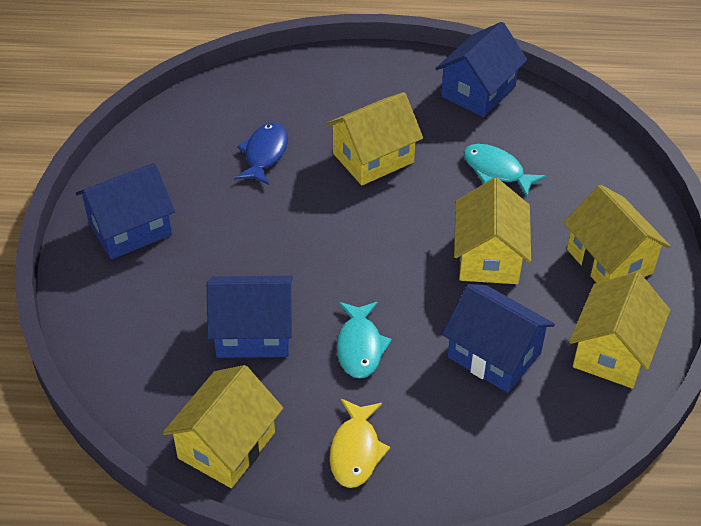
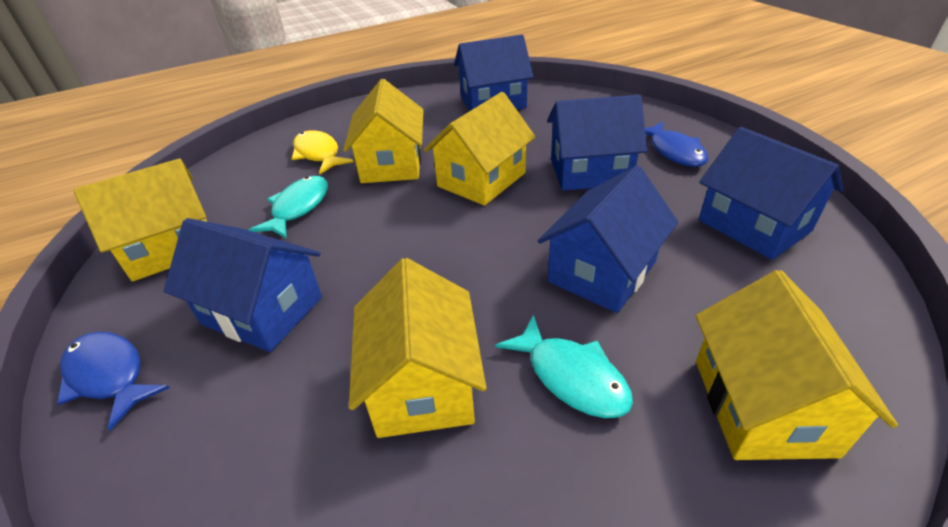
blue fish: [235,123,288,185] = 1 -> [57,331,169,430] [645,121,709,167] = 2
blue house: [76,163,175,260] [207,276,293,358] [435,22,527,117] [442,284,555,393] = 4 -> [164,218,322,352] [454,35,533,111] [538,165,678,313] [547,95,647,191] [699,127,844,260] = 5

